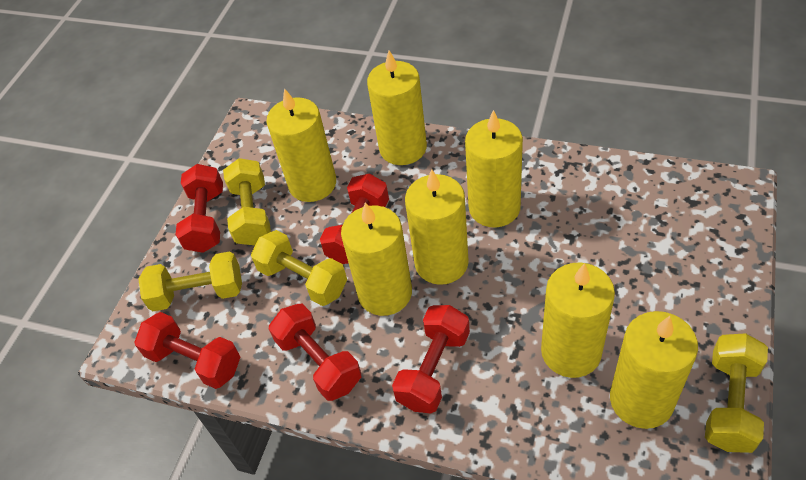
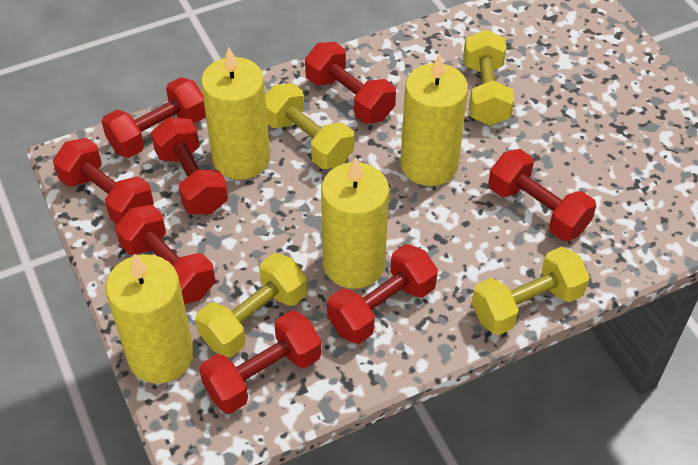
red dumbbell: [134,312,240,389] [175,164,223,253] [269,304,361,401] [320,173,389,264] [392,305,470,413] = 5 -> [53,138,154,224] [101,77,206,158] [115,205,215,305] [151,117,228,214] [199,311,322,414] [305,42,396,124] [327,244,438,344] [488,149,596,241] = 8
yellow candle: [266,88,336,202] [341,202,412,316] [367,50,427,165] [405,169,469,285] [465,110,523,228] [541,263,615,378] [610,311,698,429] = 7 -> [106,254,194,383] [201,47,270,180] [321,157,389,289] [400,54,468,186] = 4

